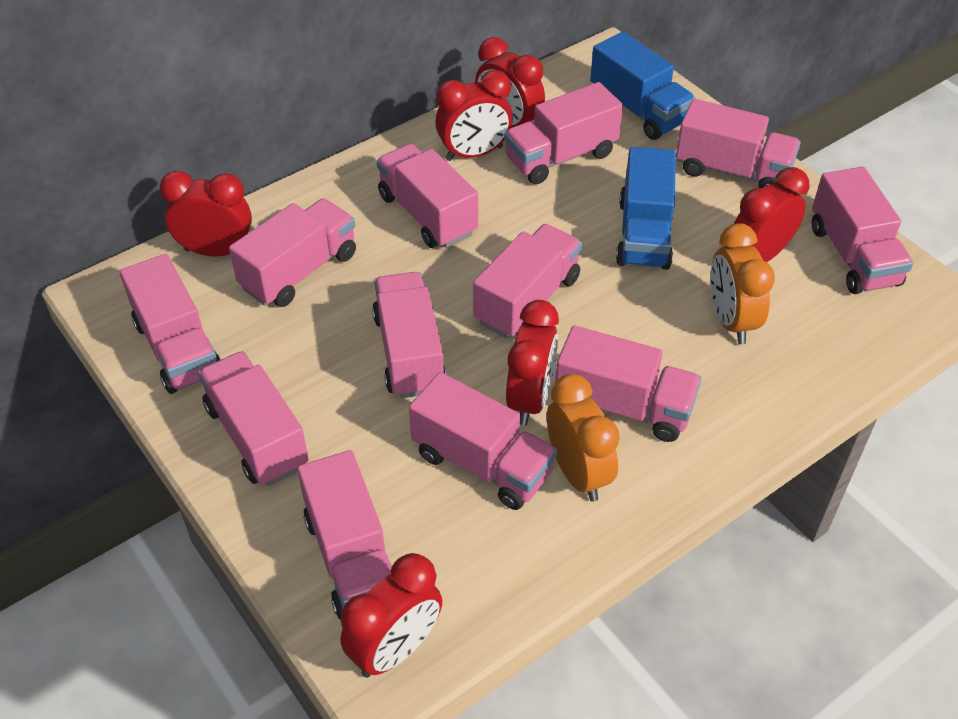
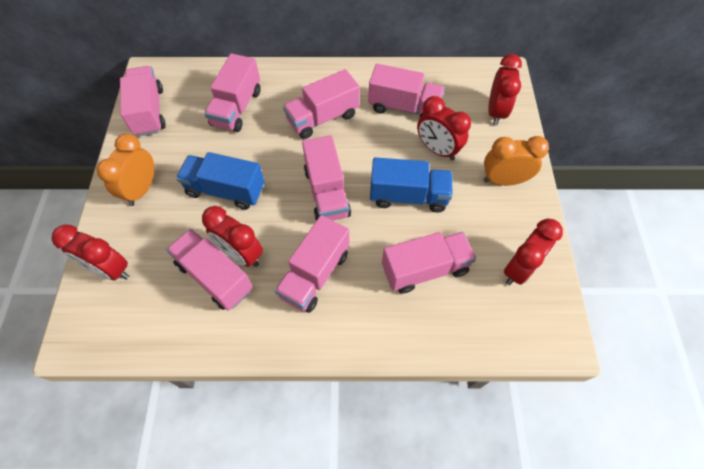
pink truck: [120,254,221,394] [198,351,309,486] [229,198,356,307] [297,450,392,620] [372,272,446,398] [377,144,478,248] [409,372,557,510] [473,224,582,339] [504,82,623,184] [555,326,702,442] [676,99,801,188] [812,167,913,294] = 12 -> [120,66,166,136] [166,229,253,311] [204,53,261,132] [275,215,349,313] [283,69,360,139] [302,135,351,221] [368,64,445,117] [382,232,476,294] = 8
red clock: [159,171,252,256] [340,553,442,678] [435,70,513,161] [475,37,545,128] [506,300,559,425] [734,167,810,262] = 6 -> [51,224,129,281] [202,206,263,267] [417,96,471,160] [488,54,522,126] [504,219,563,285] = 5

